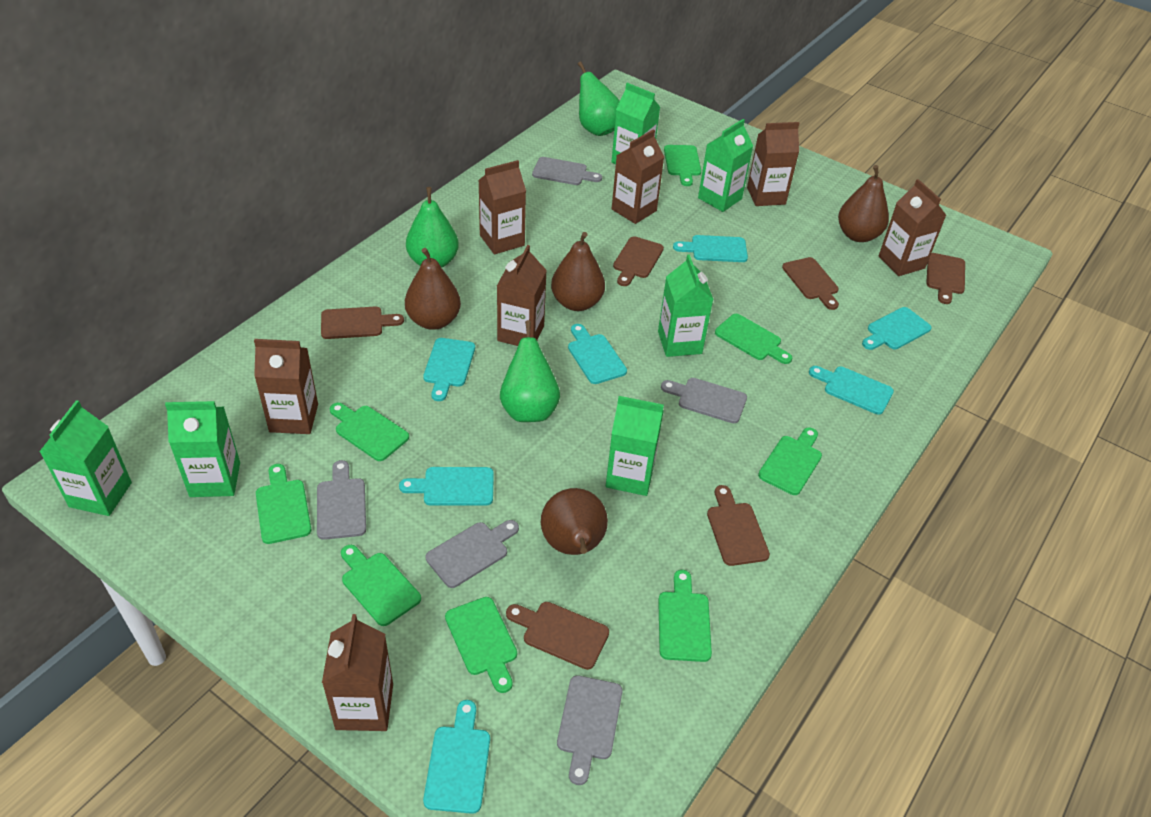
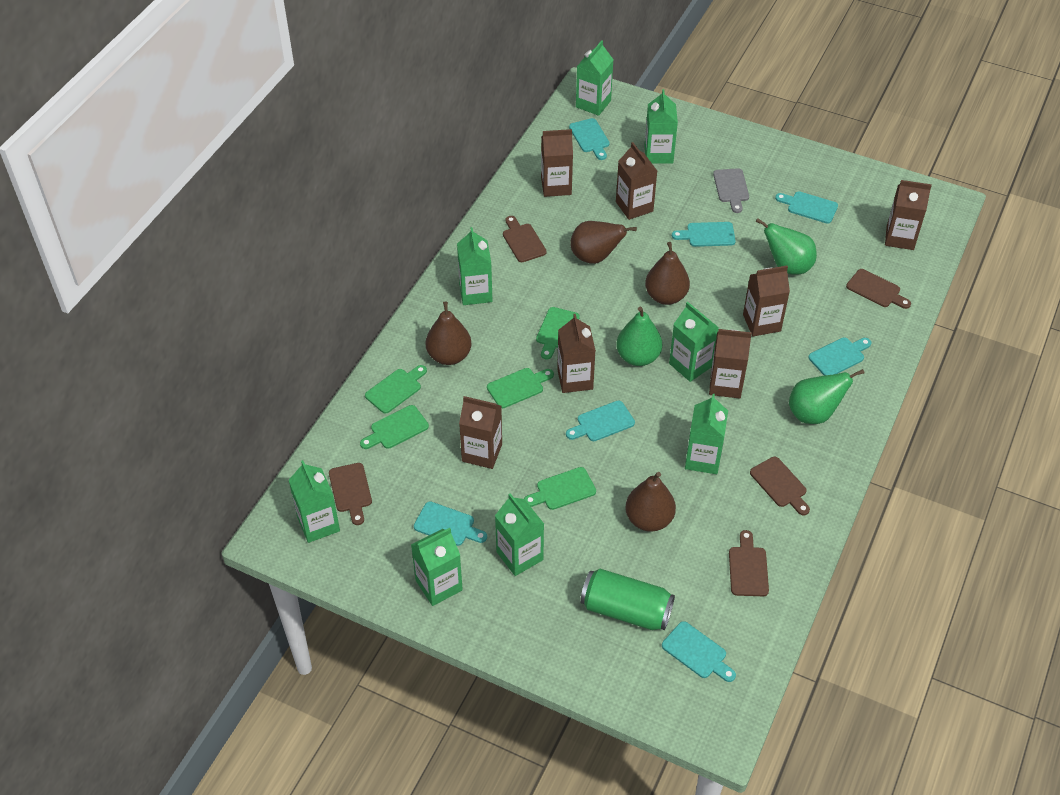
brown cutting board: [321,307,404,339] [506,602,609,670] [613,236,664,286] [707,485,770,566] [782,257,839,310] [926,253,965,304] = 6 -> [329,463,372,525] [503,216,547,262] [729,530,769,596] [750,457,810,515] [846,269,911,309] = 5
green can: none = 0 -> [580,569,675,630] = 1
green carton: [39,400,132,516] [165,401,240,497] [606,396,664,496] [612,83,660,164] [658,254,714,357] [698,119,753,212] = 6 -> [289,460,340,543] [411,528,463,606] [457,227,492,305] [495,493,544,576] [576,40,614,116] [645,89,678,164] [669,302,719,382] [685,394,728,474] = 8
green cutting board: [256,464,311,544] [330,403,409,461] [341,545,421,626] [445,597,517,693] [658,570,712,662] [664,145,701,186] [715,314,792,364] [758,427,822,495] = 8 -> [360,405,429,449] [365,365,427,414] [487,368,554,408] [524,467,596,510] [536,307,580,360] = 5
grey cutting board: [317,460,366,540] [426,520,519,588] [532,157,602,185] [557,675,622,785] [661,378,747,423] = 5 -> [713,168,749,213] = 1

